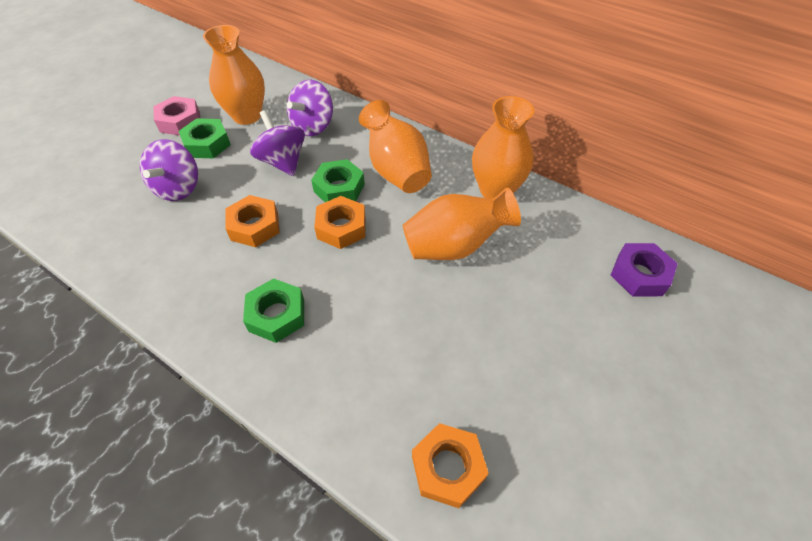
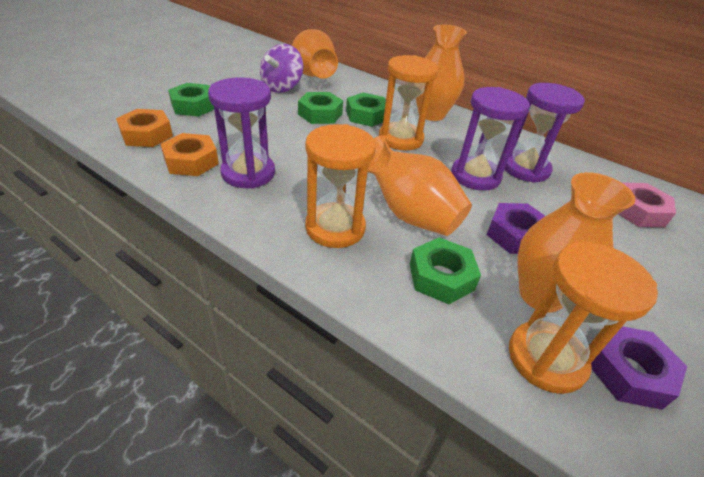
green nut: [178,118,231,158] [243,278,304,343] [311,159,365,202] = 3 -> [168,83,214,117] [298,92,343,124] [346,93,386,127] [410,237,481,304] = 4
orange hourglass: none = 0 -> [305,124,376,248] [379,55,439,150] [509,242,658,394] = 3
orange nut: [225,195,280,247] [314,196,366,249] [412,423,489,508] = 3 -> [116,109,173,147] [160,133,219,176] = 2
purple hourglass: none = 0 -> [208,77,275,188] [451,87,529,191] [505,83,585,183] = 3
purple nut: [611,243,678,296] = 1 -> [486,203,545,254] [591,326,687,410] = 2
purple spinning top: [140,139,198,201] [250,110,305,176] [287,80,333,136] = 3 -> [260,44,303,93] = 1

